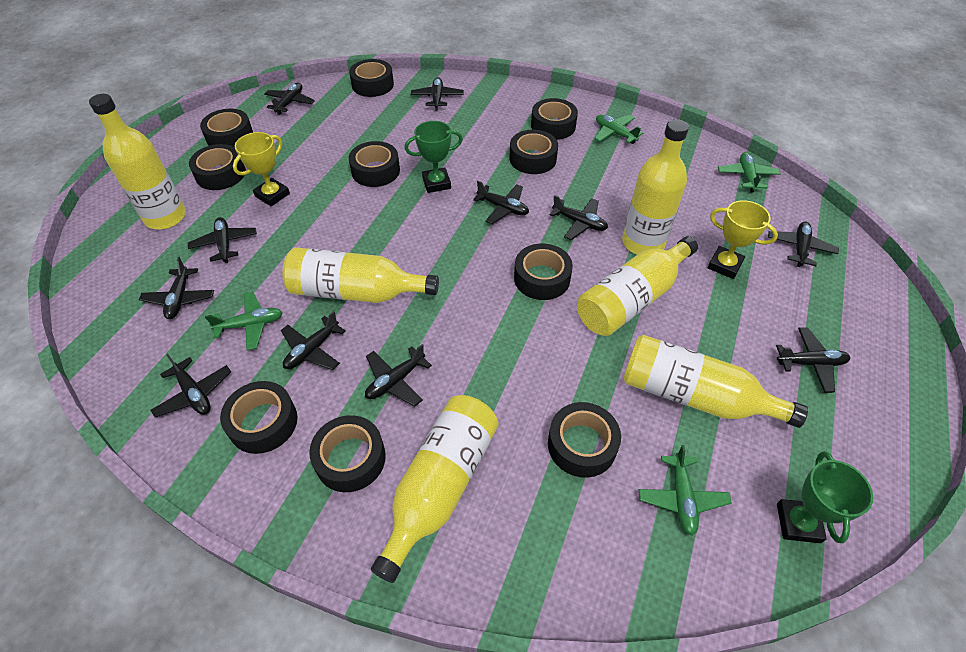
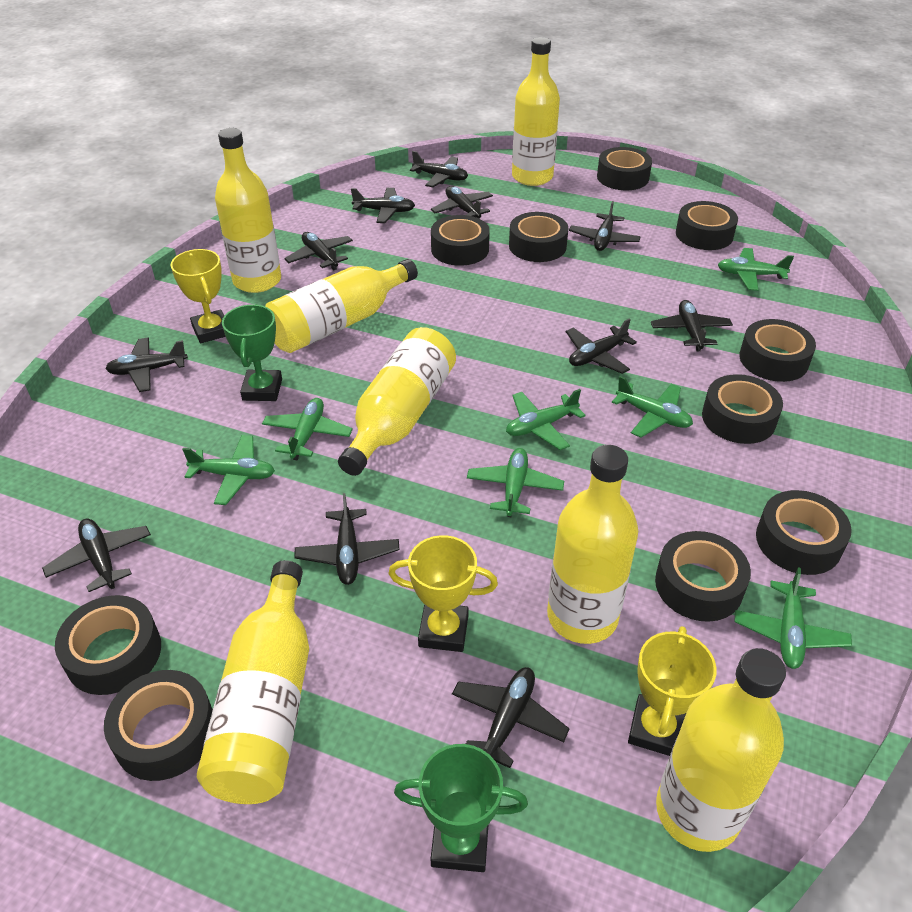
green plane: [205,292,283,351] [594,115,643,144] [638,445,732,536] [718,152,780,192] = 4 -> [182,435,275,505] [262,398,353,460] [467,448,564,517] [506,389,586,450] [612,376,693,438] [718,248,794,291] [734,567,852,669] = 7
yellow bottle: [89,94,186,229] [282,247,439,303] [371,395,499,583] [577,236,698,336] [622,119,689,255] [623,335,808,428] = 6 -> [197,560,309,804] [215,128,281,293] [265,259,418,353] [338,327,456,476] [512,37,560,186] [547,445,638,644] [656,648,786,852] = 7
yellow trophy: [233,132,290,206] [708,200,778,279] = 2 -> [171,249,226,343] [388,535,498,652] [628,626,717,756] = 3

